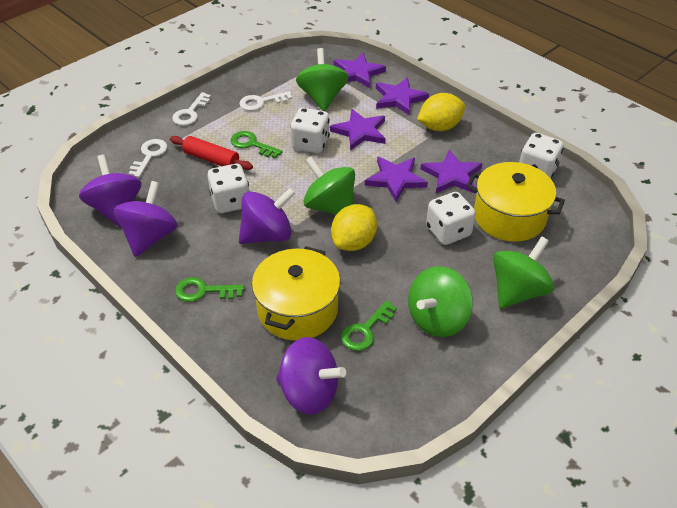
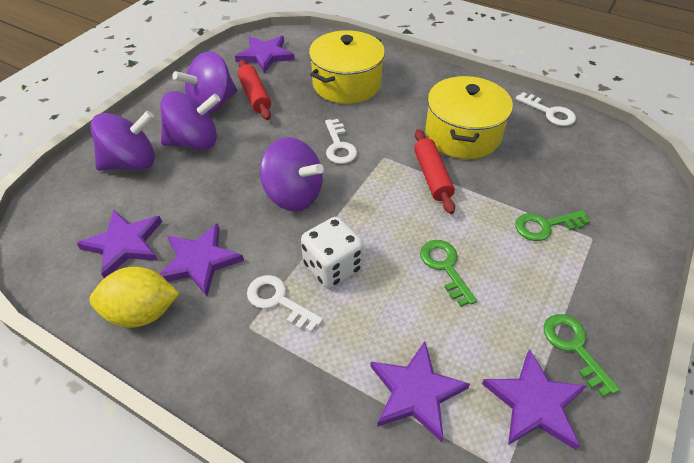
green spinning top: [296,48,349,111] [303,156,355,215] [408,266,473,337] [493,236,554,309] = 4 -> none = 0
red rolling pin: [170,136,253,170] = 1 -> [238,60,271,120] [414,129,455,214] = 2
white dice: [207,164,249,213] [290,108,330,153] [426,192,476,245] [519,133,563,178] = 4 -> [301,217,363,288] = 1
yellow lemon: [331,204,377,251] [417,93,465,131] = 2 -> [89,267,180,328] = 1

